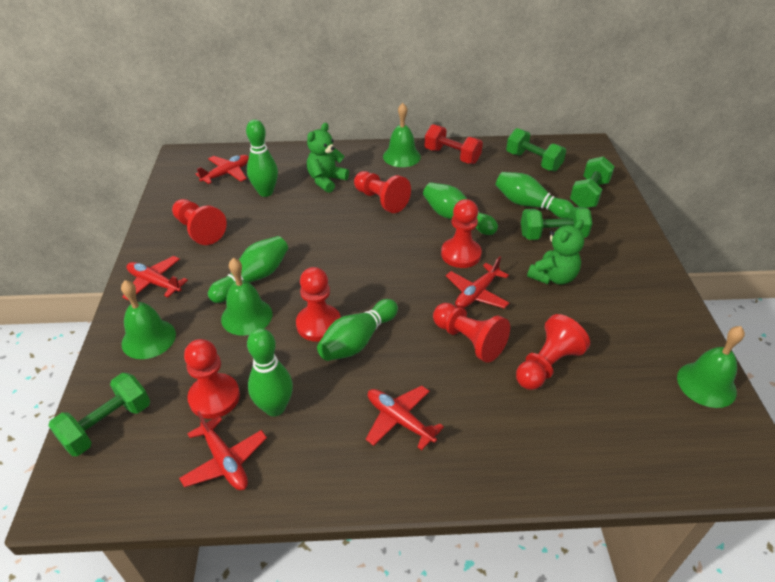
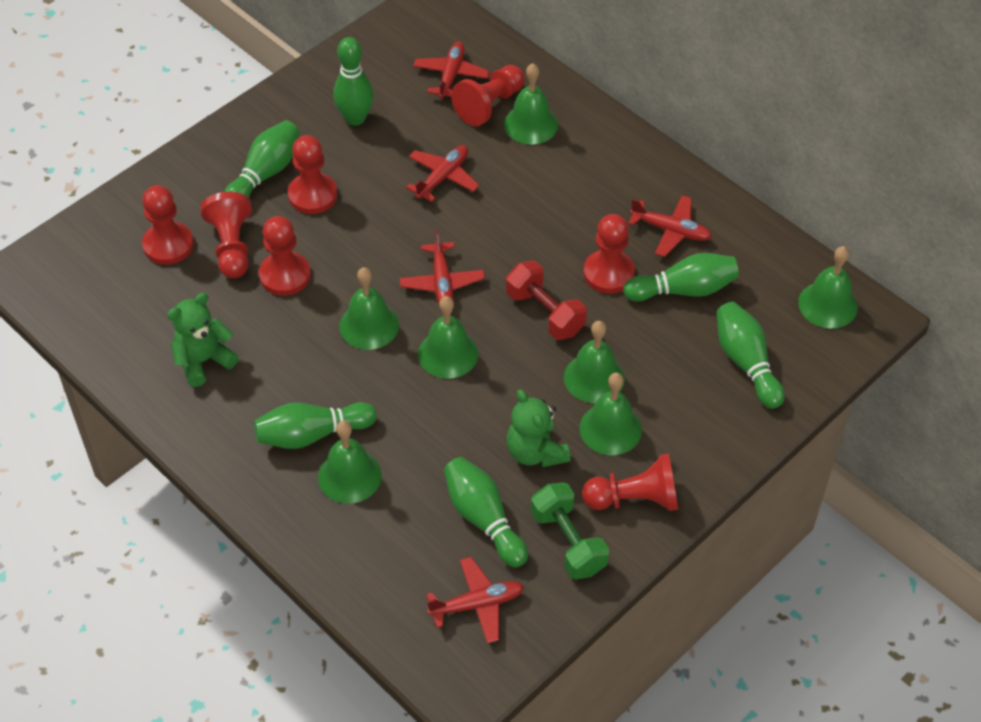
green bell: [121,280,176,359] [221,258,272,336] [383,103,421,167] [677,326,745,408] = 4 -> [318,421,382,504] [339,267,399,350] [418,296,478,379] [504,63,558,145] [564,321,625,403] [580,373,642,455] [798,246,858,329] = 7
green dumbbell: [48,373,150,456] [506,128,566,171] [521,207,592,240] [570,156,615,208] = 4 -> [531,483,609,579] = 1

